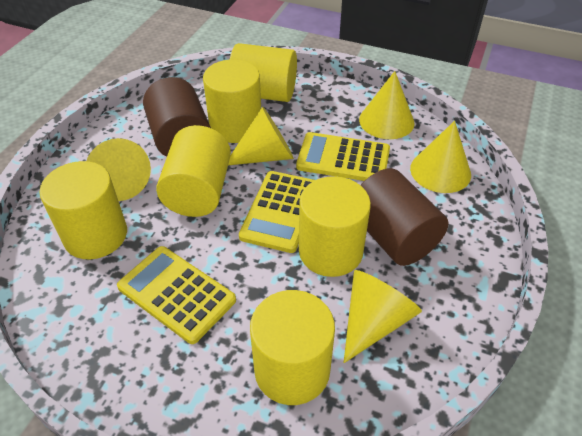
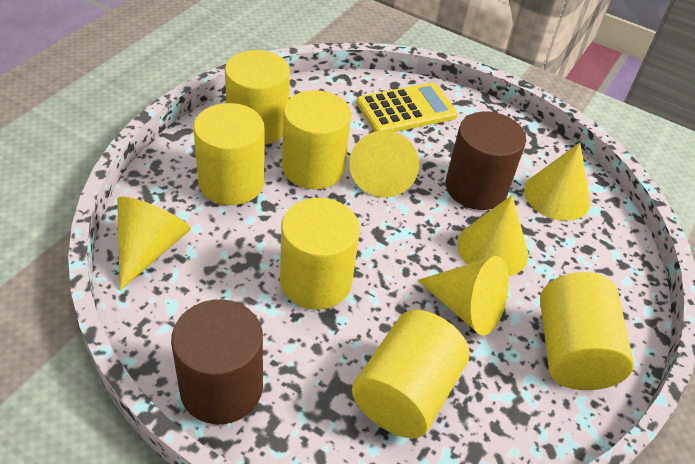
yellow calculator: [117,246,236,344] [239,171,315,253] [296,132,390,181] = 3 -> [356,82,458,132] = 1

